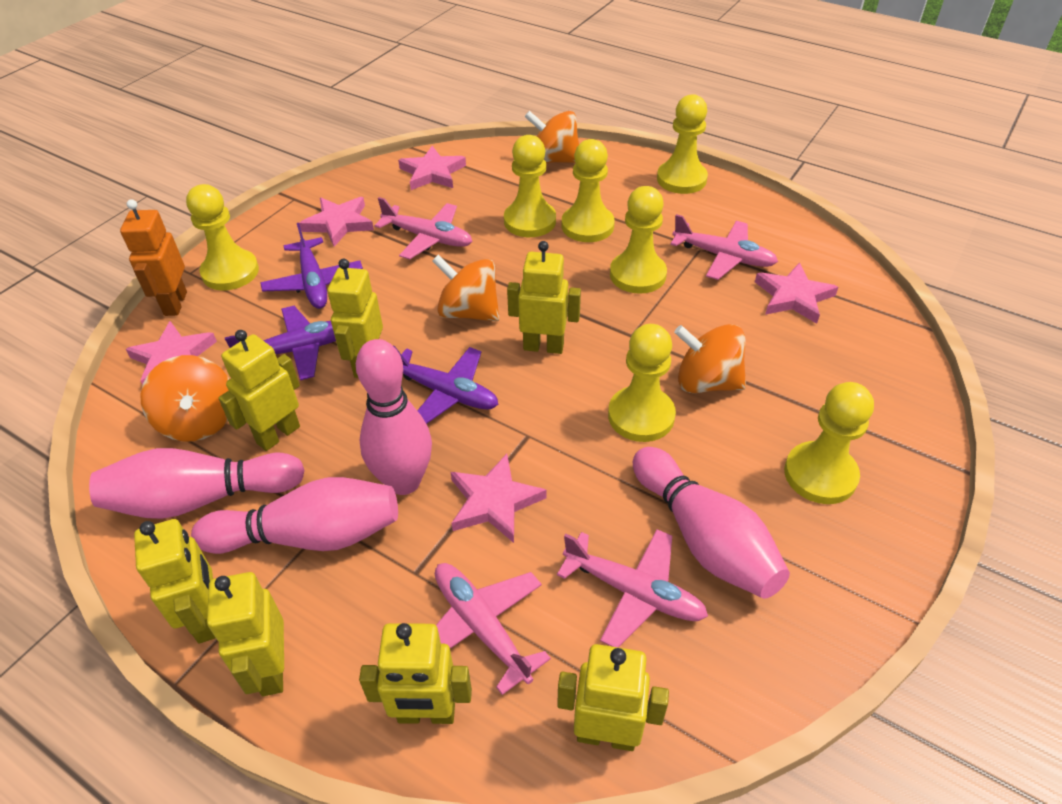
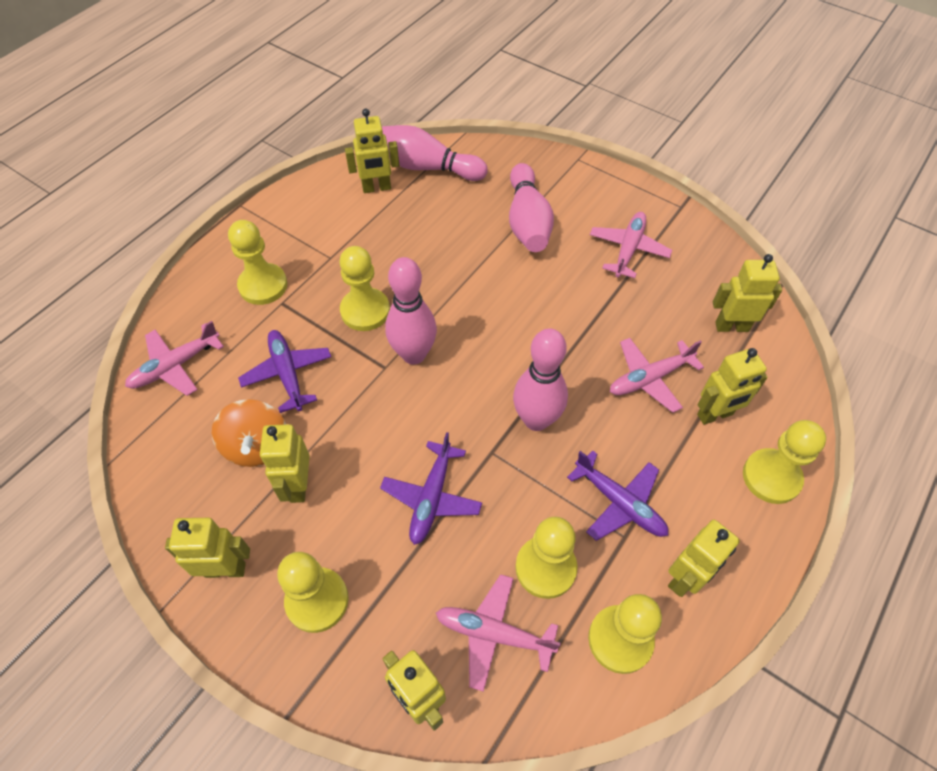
orange robot: [120,199,187,316] = 1 -> none = 0
orange spinning top: [141,355,229,441] [432,254,500,321] [525,111,579,163] [674,324,746,393] = 4 -> [212,399,286,467] = 1
pink star: [126,321,217,385] [299,197,374,247] [398,146,466,190] [451,454,547,543] [755,262,838,324] = 5 -> none = 0
yellow pawn: [186,184,259,290] [504,135,556,237] [562,139,615,242] [608,324,676,442] [610,186,667,294] [657,94,708,194] [784,382,874,504] = 7 -> [228,220,287,305] [277,552,349,633] [339,246,390,331] [515,517,577,599] [588,594,662,674] [743,420,826,504] = 6

